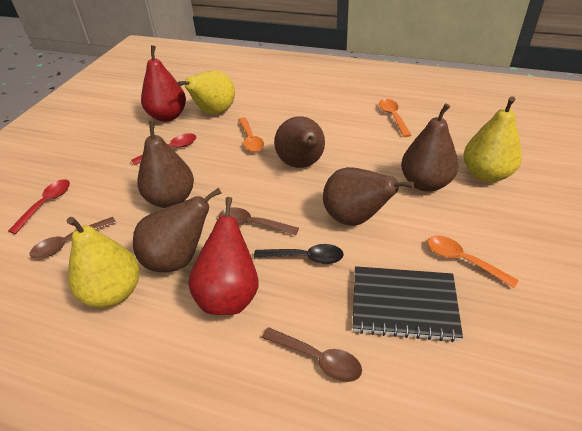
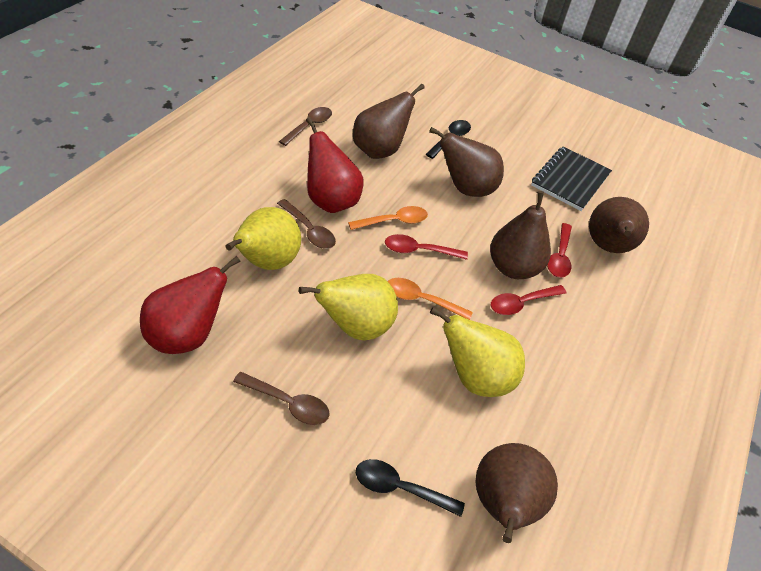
black spoon: [254,244,344,264] = 1 -> [356,459,465,517] [426,120,471,159] = 2
orange spoon: [238,117,264,152] [379,99,411,137] [427,235,519,288] = 3 -> [348,206,428,230] [388,278,473,320] = 2
red spoon: [8,179,70,234] [131,133,196,165] = 2 -> [385,234,468,260] [490,285,567,315] [547,223,572,278] = 3

